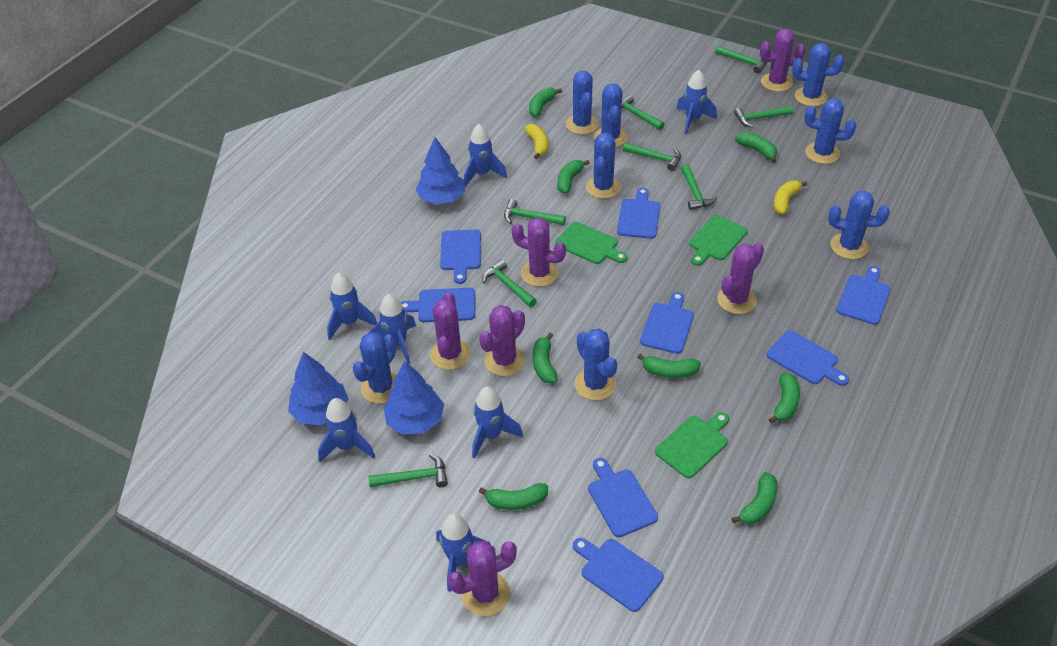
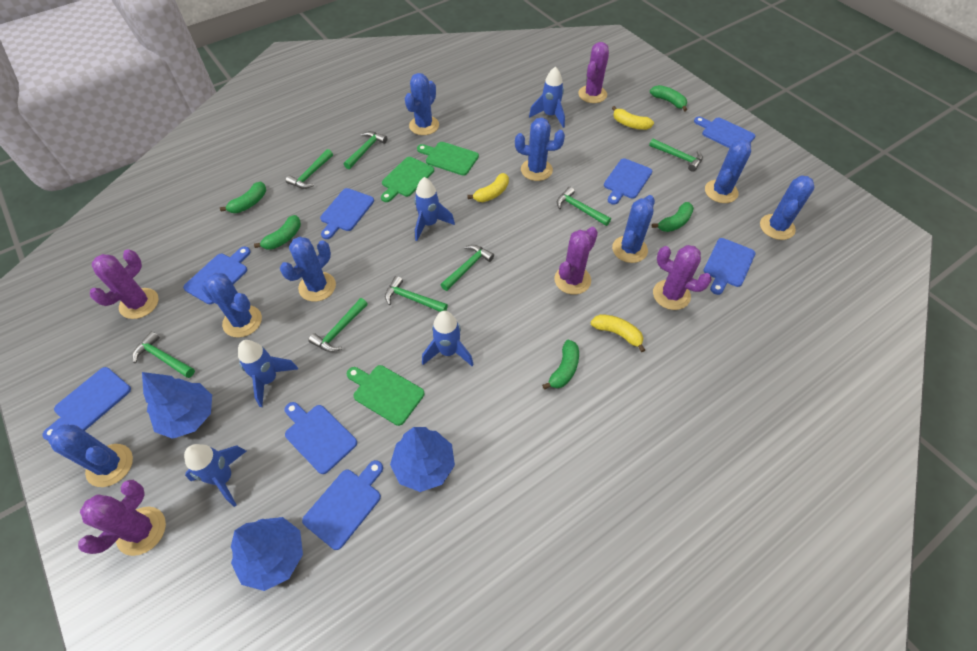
blue rocket: [318,398,375,463] [327,272,377,340] [369,294,416,364] [436,514,491,592] [464,124,507,187] [472,386,523,458] [676,70,717,134] = 7 -> [184,444,246,507] [238,340,298,407] [414,177,455,241] [422,311,474,366] [529,66,565,128] = 5
green banana: [479,483,548,510] [529,88,562,117] [532,333,558,383] [558,160,590,194] [637,354,701,378] [732,472,778,524] [735,132,777,163] [769,373,800,423] = 8 -> [220,182,266,213] [254,215,301,250] [542,340,579,389] [650,85,687,112] [652,202,694,232] = 5
purple cactus: [430,292,471,370] [448,541,517,616] [479,305,525,376] [511,218,566,287] [717,243,764,314] [760,29,805,92] = 6 -> [78,480,166,556] [90,249,159,319] [554,227,598,294] [578,42,609,103] [653,245,712,310] = 5
yellow banana: [525,124,548,159] [773,180,807,214] = 2 -> [467,173,509,202] [591,314,645,352] [612,106,654,130] = 3

